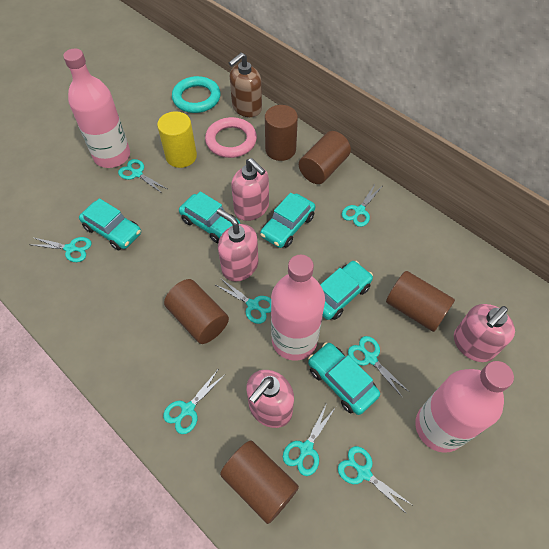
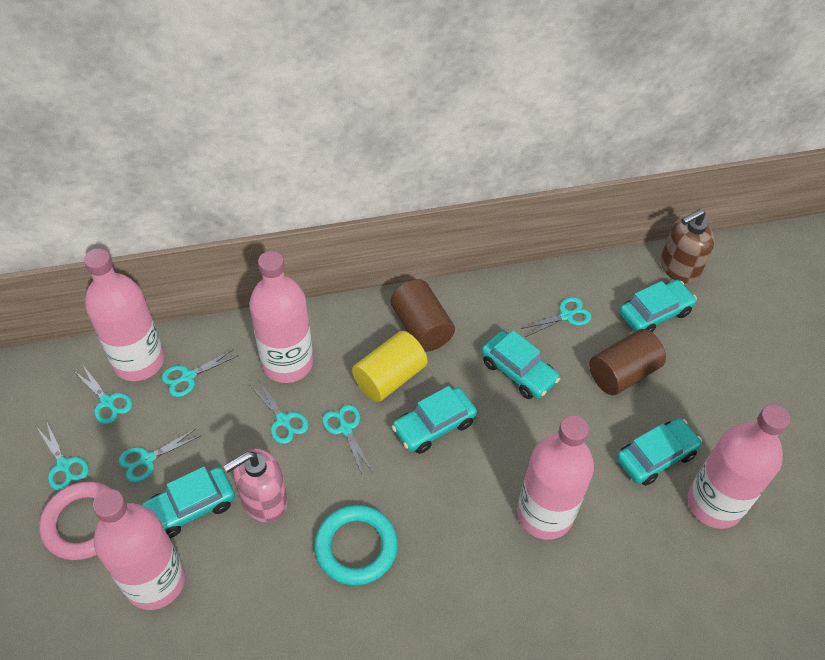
brown cylinder: [164,279,229,344] [220,440,299,524] [265,105,298,161] [299,131,351,184] [386,271,455,332] = 5 -> [391,279,455,352] [589,329,666,395] = 2
pink bottle: [63,49,130,168] [271,255,325,361] [415,361,514,453] = 3 -> [84,249,165,381] [93,489,185,610] [249,251,313,383] [517,415,594,540] [687,404,790,529] = 5
pink soap dispenser: [217,208,258,281] [231,158,269,221] [246,370,294,428] [454,304,515,362] = 4 -> [223,448,288,523] = 1
turquoise scissors: [32,237,92,262] [118,159,167,194] [163,370,226,434] [216,279,271,324] [283,403,336,476] [338,446,412,515] [342,183,382,227] [348,336,409,398] = 8 -> [37,423,89,491] [74,364,133,424] [119,428,201,483] [161,349,239,397] [251,380,309,444] [322,405,373,474] [521,297,592,337] = 7

